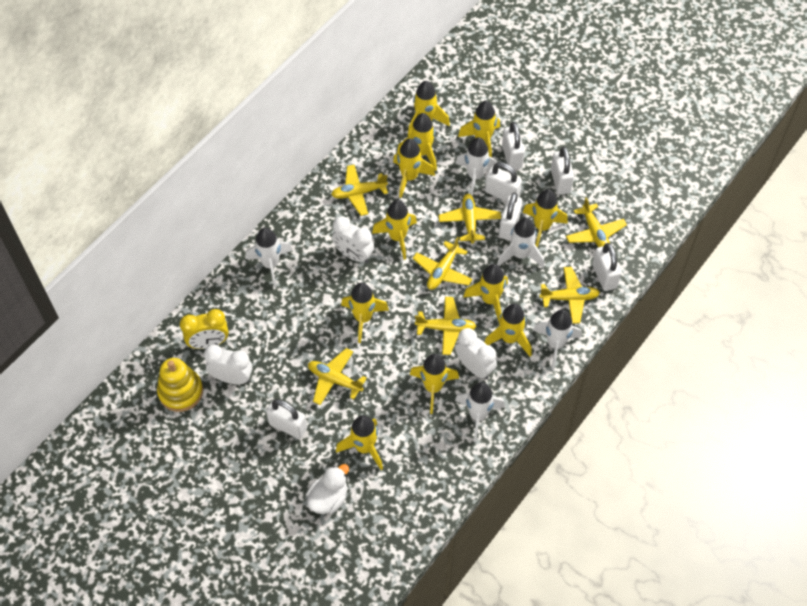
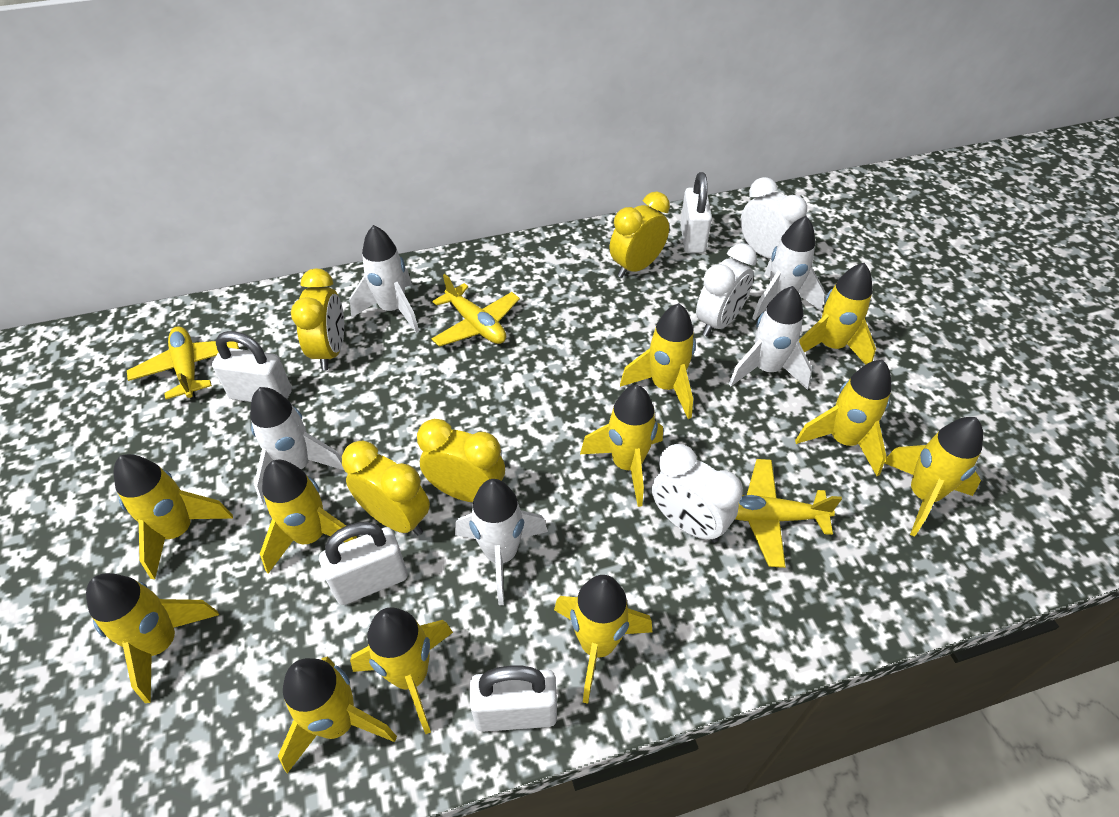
white duck: [307,464,349,514] = 1 -> none = 0
white padlock: [266,399,307,439] [485,162,522,201] [499,192,522,240] [502,122,525,170] [551,147,574,195] [592,243,621,291] = 6 -> [212,331,292,402] [319,522,408,605] [470,666,557,732] [680,172,712,253] = 4
yellow clock: [180,309,229,349] = 1 -> [291,268,344,370] [342,441,430,535] [417,419,505,502] [610,192,670,278] = 4
yellow plane: [308,348,367,405] [331,164,388,216] [413,237,473,290] [415,297,477,355] [438,194,501,244] [539,267,600,324] [566,197,627,247] = 7 -> [127,326,239,399] [431,274,520,347] [735,459,842,568] = 3
yellow stacking toy: [157,358,203,412] = 1 -> none = 0

